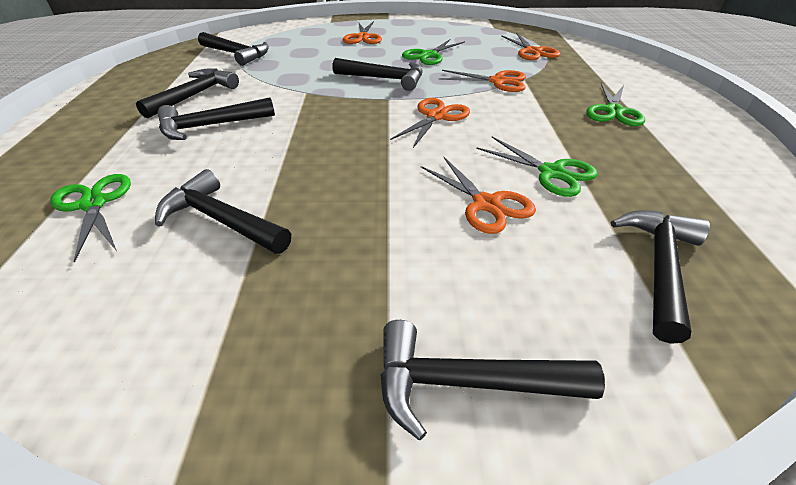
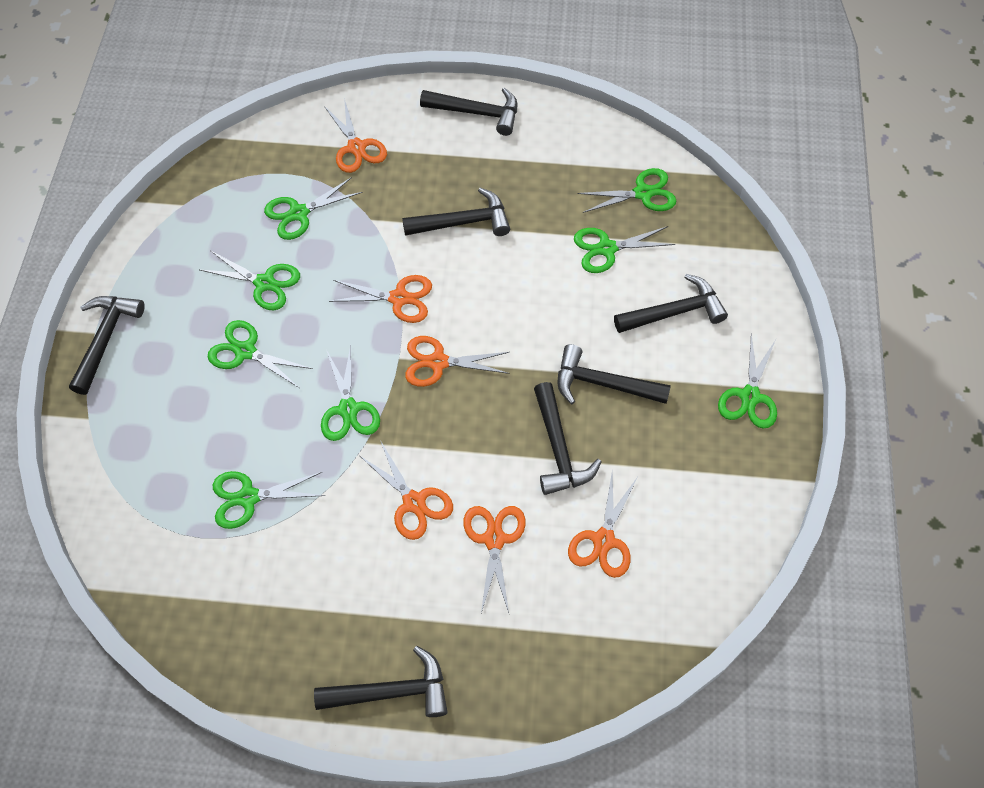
green scissors: [50,174,131,263] [402,39,465,65] [476,137,598,197] [586,83,645,126] = 4 -> [200,251,300,310] [208,320,313,388] [213,471,325,529] [264,177,363,240] [321,345,380,441] [574,226,675,273] [577,168,676,213] [718,334,777,429] = 8
orange scissors: [343,21,382,44] [390,98,470,148] [421,156,536,234] [439,70,526,92] [501,33,560,60] = 5 -> [324,98,387,173] [329,275,432,323] [360,440,453,540] [405,336,510,387] [463,506,526,613] [568,470,637,578] = 6

